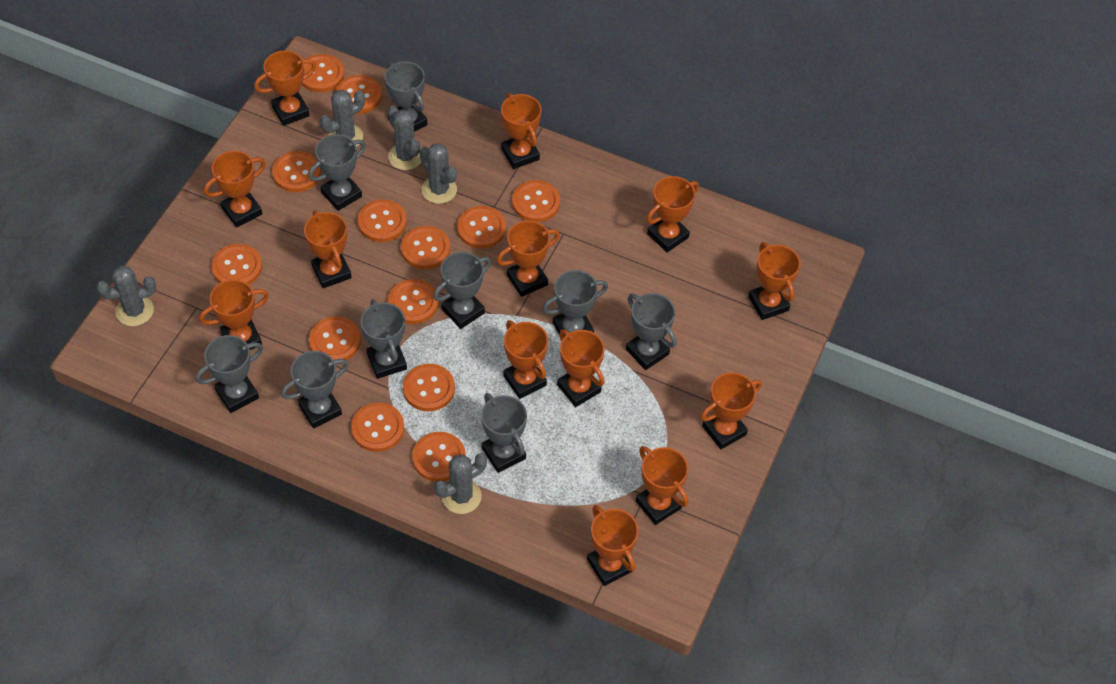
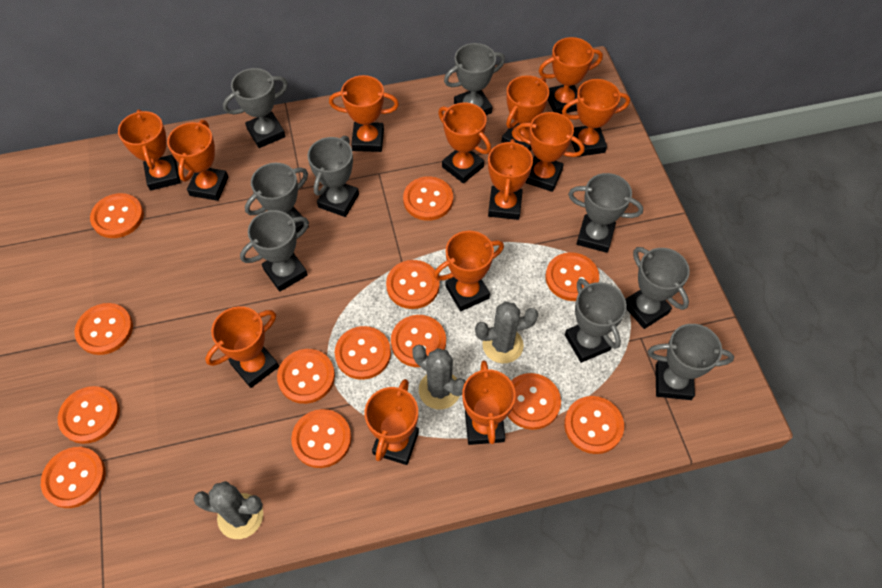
grey cactus: [97,266,156,326] [320,90,365,147] [388,106,421,170] [419,143,457,204] [434,453,487,514] = 5 -> [194,481,263,539] [412,345,466,409] [475,301,538,363] = 3

